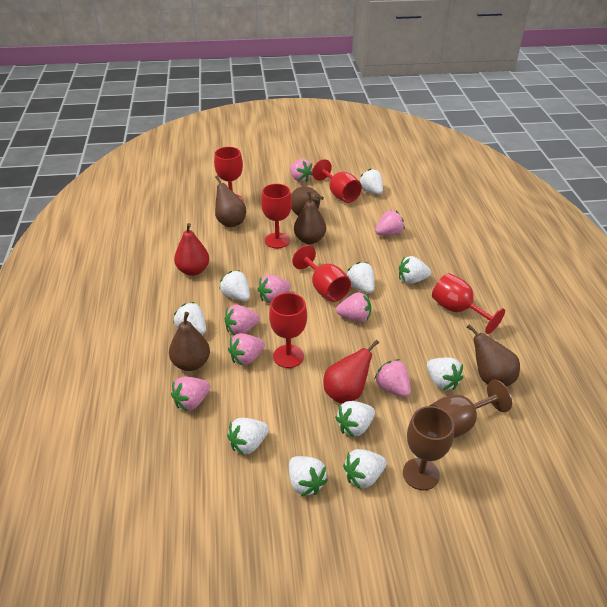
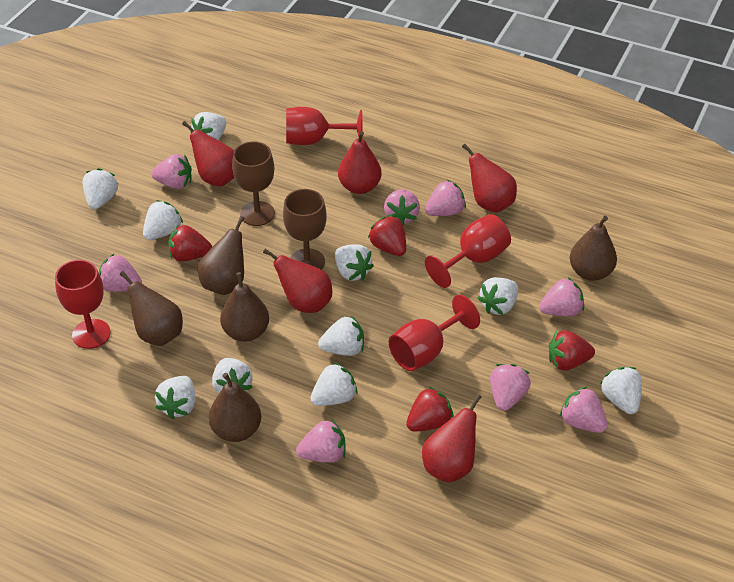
red goblet: [214,147,243,201] [261,184,292,248] [269,293,307,368] [292,245,351,302] [312,159,362,203] [432,273,505,334] = 6 -> [55,260,111,349] [286,107,363,145] [389,295,480,371] [425,214,511,288] = 4
red pear: [174,223,209,276] [323,340,379,403] = 2 -> [182,121,234,186] [263,249,332,313] [338,131,381,194] [422,394,481,482] [462,144,517,213] = 5
red strawberry: none = 0 -> [168,225,212,262] [368,215,406,256] [406,386,454,431] [549,330,595,370] = 4

